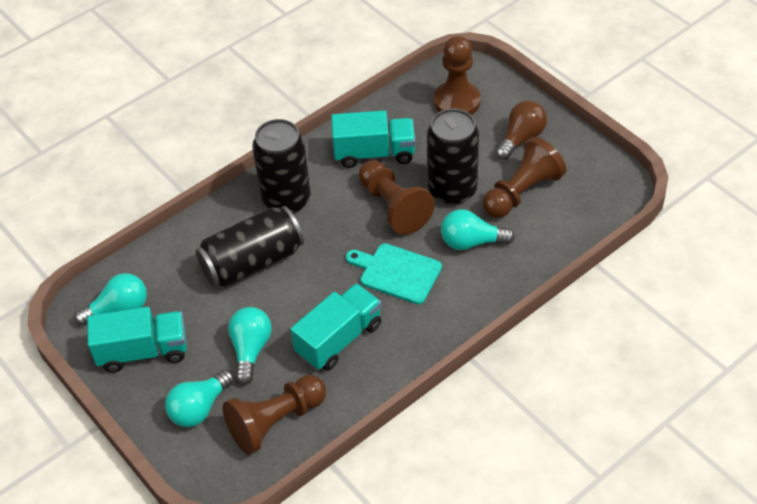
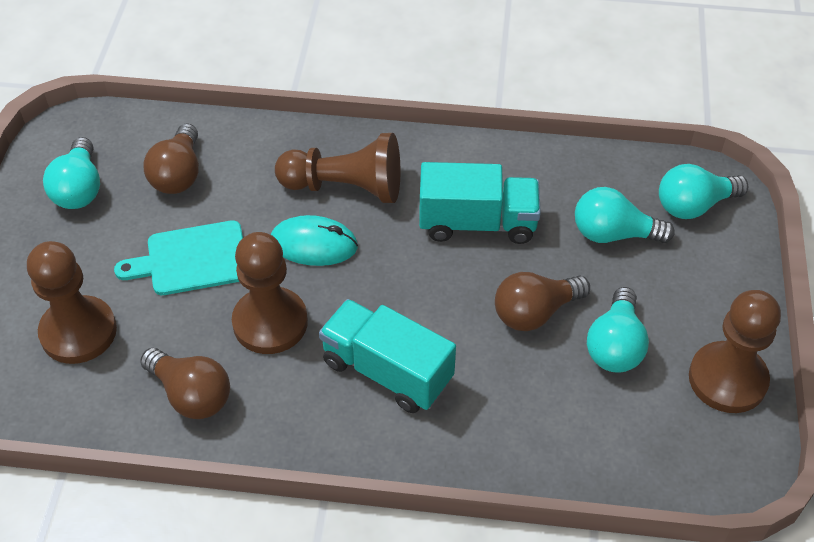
black can: [196,206,304,288] [252,119,311,214] [427,109,479,205] = 3 -> none = 0
brown light bulb: [496,101,547,160] = 1 -> [140,348,230,419] [144,123,199,194] [495,272,590,331] = 3
turquoise mouse: none = 0 -> [271,215,358,266] = 1
turquoise truck: [87,307,187,373] [290,283,382,371] [331,110,416,168] = 3 -> [319,299,456,413] [419,162,541,244] = 2

